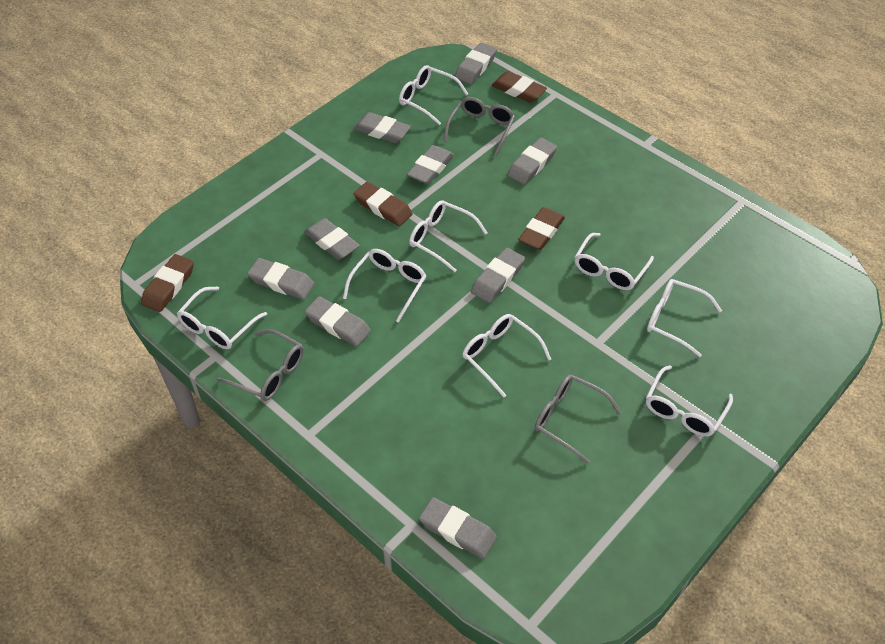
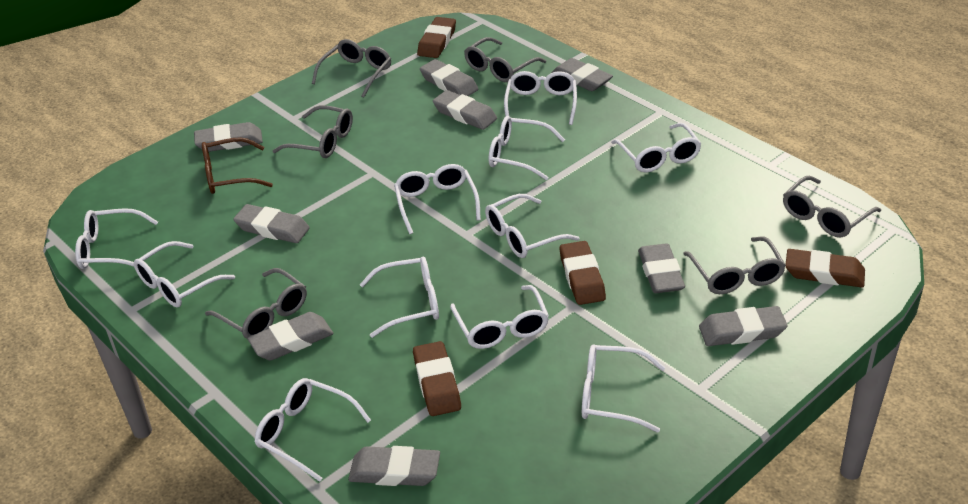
brown glasses: none = 0 -> [202,137,273,194] = 1
grey glasses: [217,329,304,401] [444,97,515,156] [535,375,622,464] = 3 -> [205,268,307,339] [273,105,353,158] [312,39,391,97] [464,37,546,82] [683,236,786,294] [783,176,881,237] = 6
white glasses: [177,287,267,349] [343,249,426,323] [399,65,468,125] [409,200,487,272] [462,314,551,398] [575,233,654,290] [646,366,733,436] [647,279,722,357] = 8 -> [75,208,158,269] [134,241,235,308] [255,378,371,482] [360,257,439,338] [394,164,481,234] [450,285,549,349] [485,194,580,258] [489,116,565,180] [504,71,577,125] [582,344,665,433] [611,123,702,173] = 11

